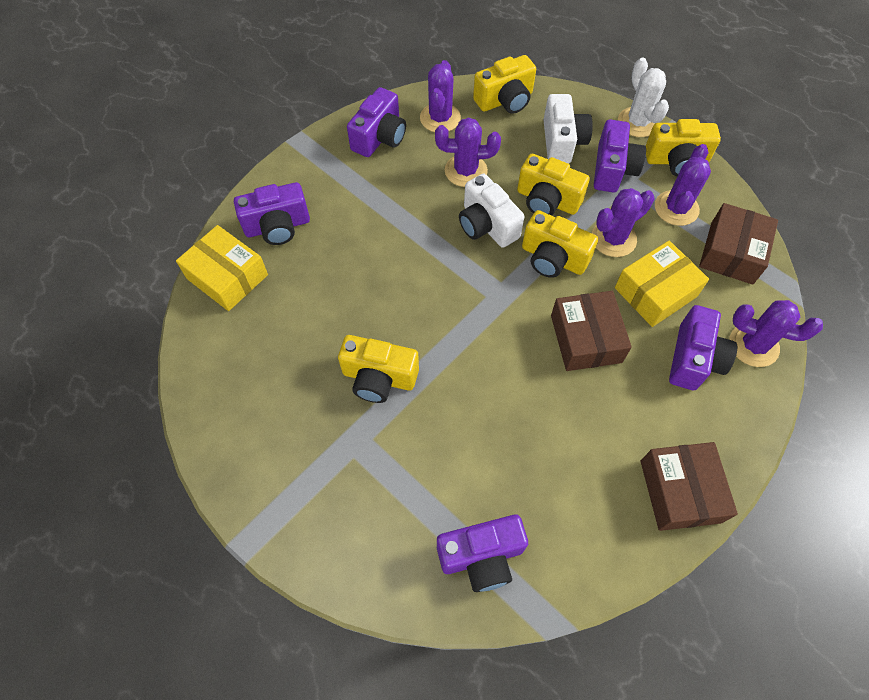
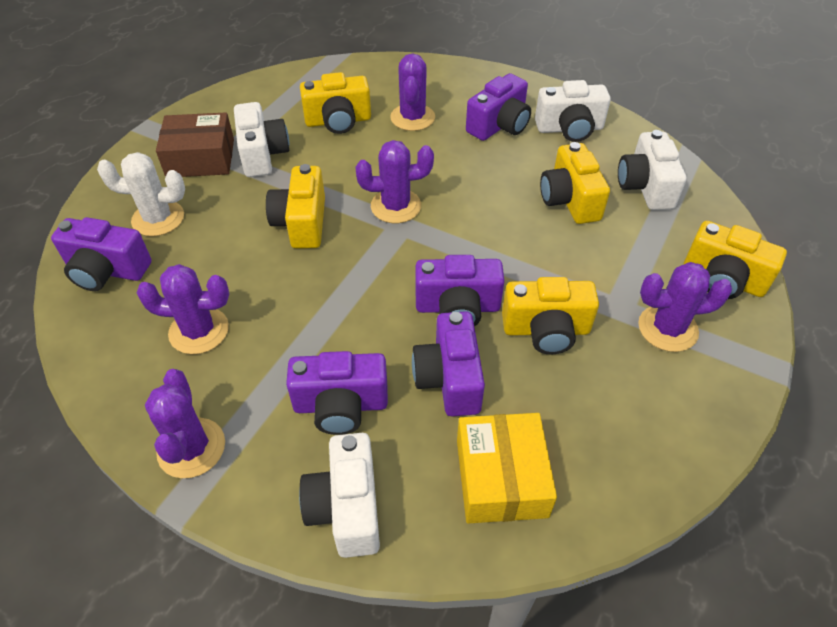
brown box: [551,291,632,371] [641,442,738,531] [699,203,778,285] = 3 -> [156,113,234,177] = 1
white camera: [459,174,525,248] [543,94,593,164] = 2 -> [234,102,289,177] [299,433,380,558] [535,80,611,142] [618,130,687,210] = 4
yellow box: [176,225,268,311] [615,241,709,327] = 2 -> [457,413,557,524] = 1

